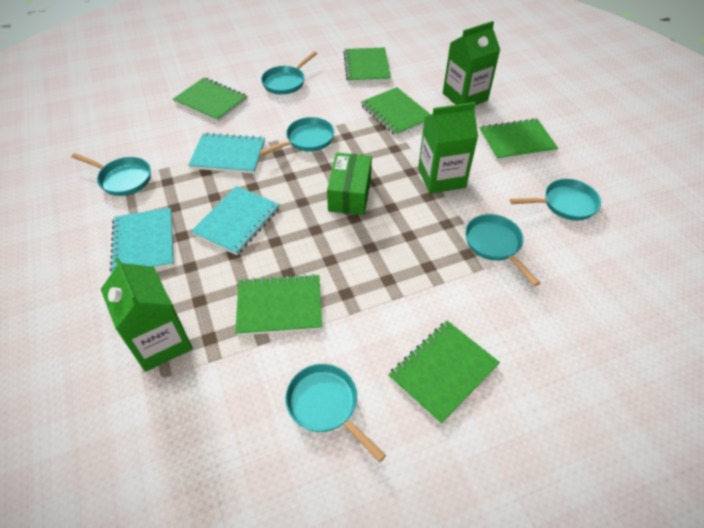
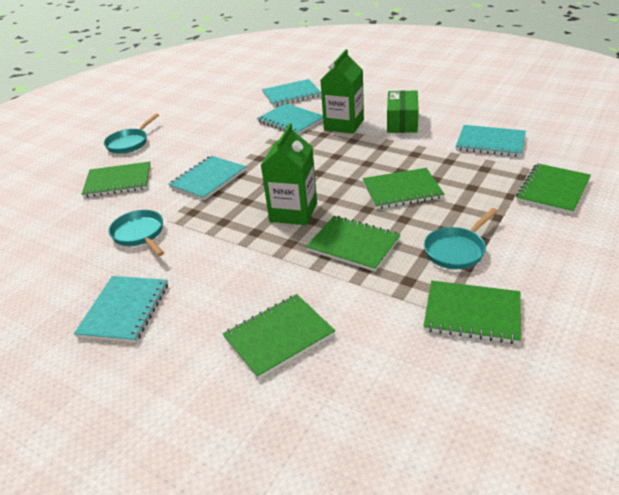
green carton: [101,257,193,372] [418,102,478,194] [443,21,500,105] = 3 -> [261,123,317,225] [321,49,364,134] = 2
turquoise notebook: [110,207,174,274] [188,133,265,173] [191,186,280,255] = 3 -> [74,276,168,343] [168,155,246,200] [257,103,323,135] [262,79,322,107] [456,125,526,157] = 5
turquoise pan: [71,153,151,196] [259,117,334,156] [261,51,317,95] [285,364,386,462] [465,214,540,286] [510,179,601,221] = 6 -> [104,113,159,154] [109,210,164,256] [424,208,498,269] = 3

